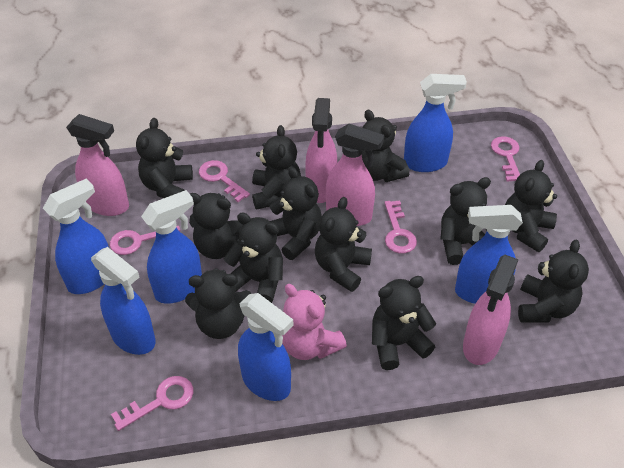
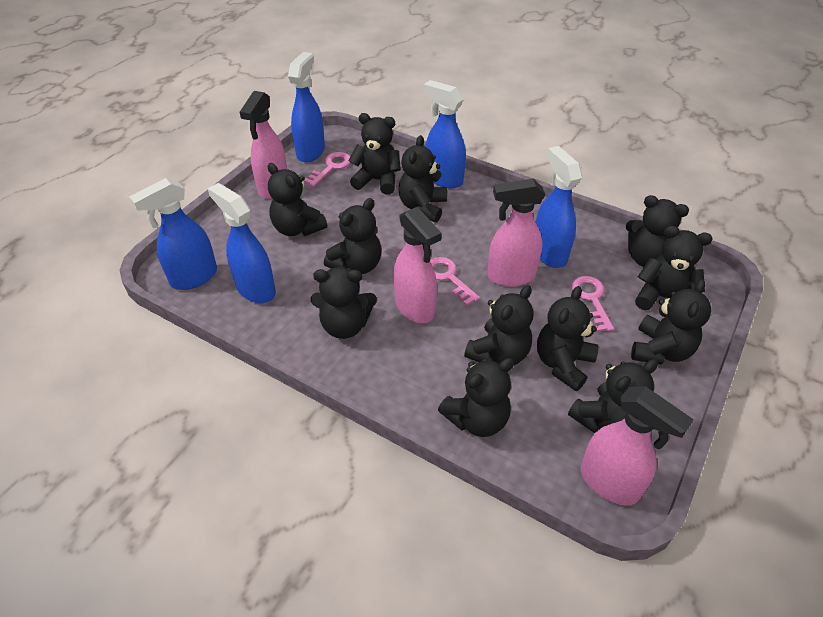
blue spray bottle: [43,179,109,294] [91,247,156,355] [141,190,202,304] [238,293,293,401] [404,74,467,172] [455,205,523,304] = 6 -> [130,178,217,290] [207,183,276,303] [288,52,325,162] [423,80,466,189] [536,146,582,268] = 5
pink key: [110,226,180,255] [111,376,194,431] [199,160,250,202] [384,200,417,254] [491,136,520,182] = 5 -> [304,152,351,187] [430,257,480,306] [571,276,614,332] = 3
pink teddy bear: [282,284,347,360] = 1 -> none = 0

